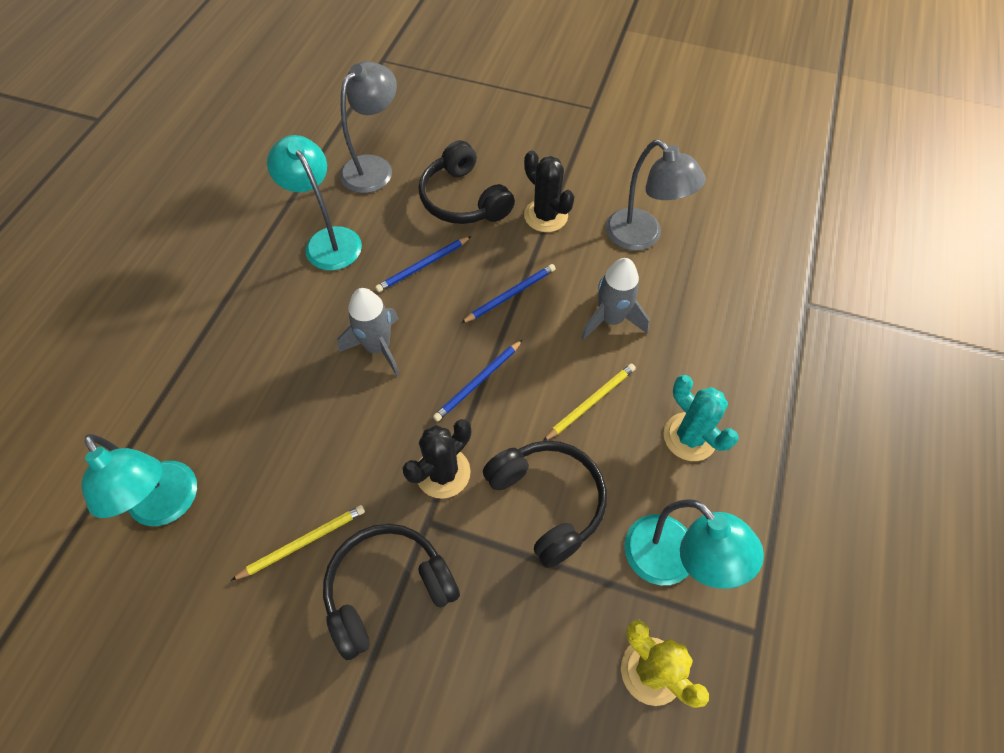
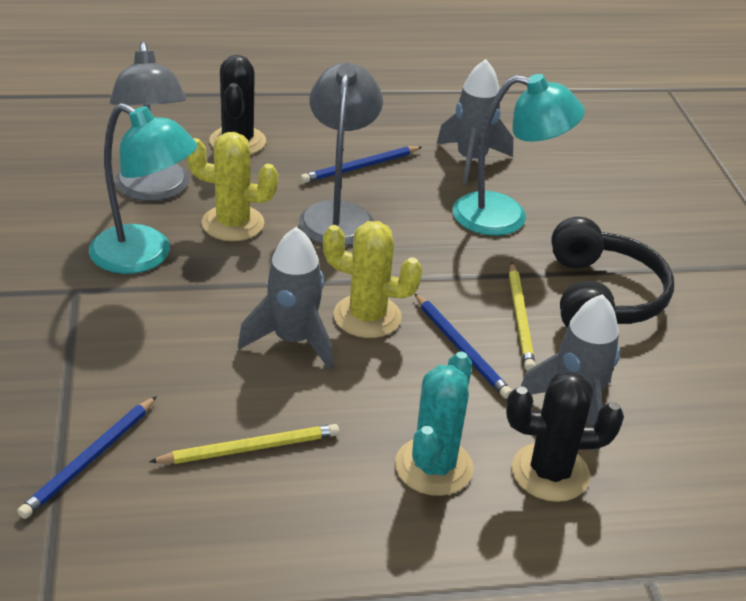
black headphones: [323,524,460,660] [419,140,515,224] [483,441,607,568] = 3 -> [551,217,674,328] = 1
grey rocket: [337,288,400,376] [581,258,649,340] = 2 -> [238,227,333,370] [437,59,513,184] [521,294,620,450] = 3
turquoise lamp: [82,434,197,526] [267,135,362,271] [624,499,764,589] = 3 -> [89,103,197,274] [452,74,585,236] = 2
yellow cactus: [621,620,709,708] = 1 -> [186,132,278,241] [323,221,423,338] = 2

